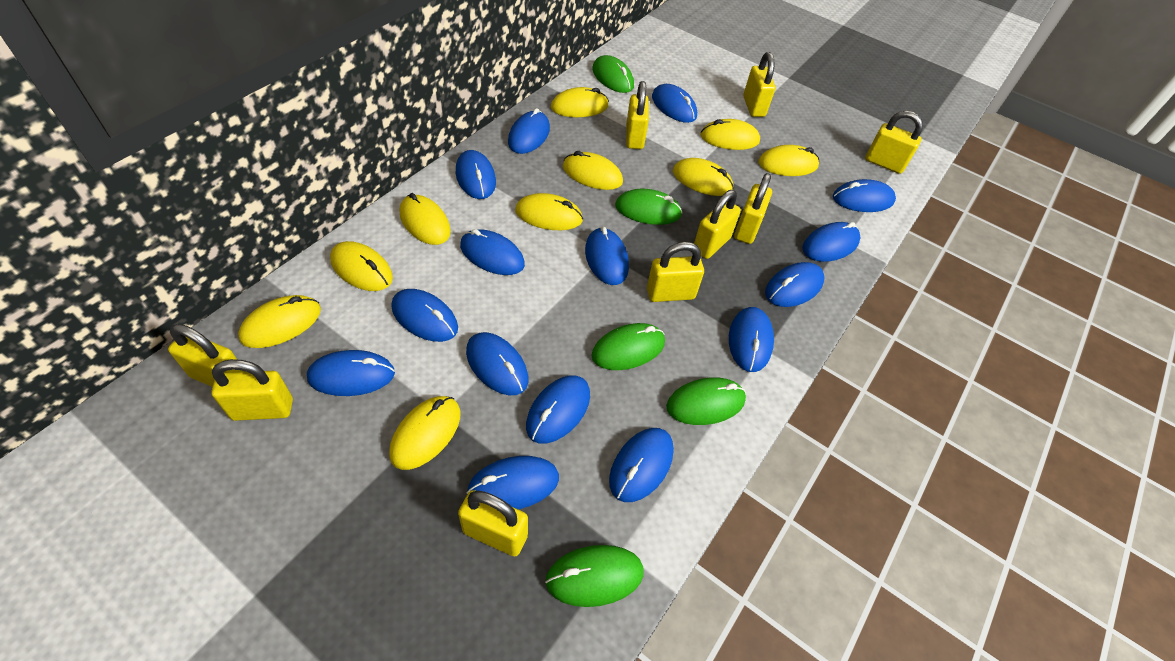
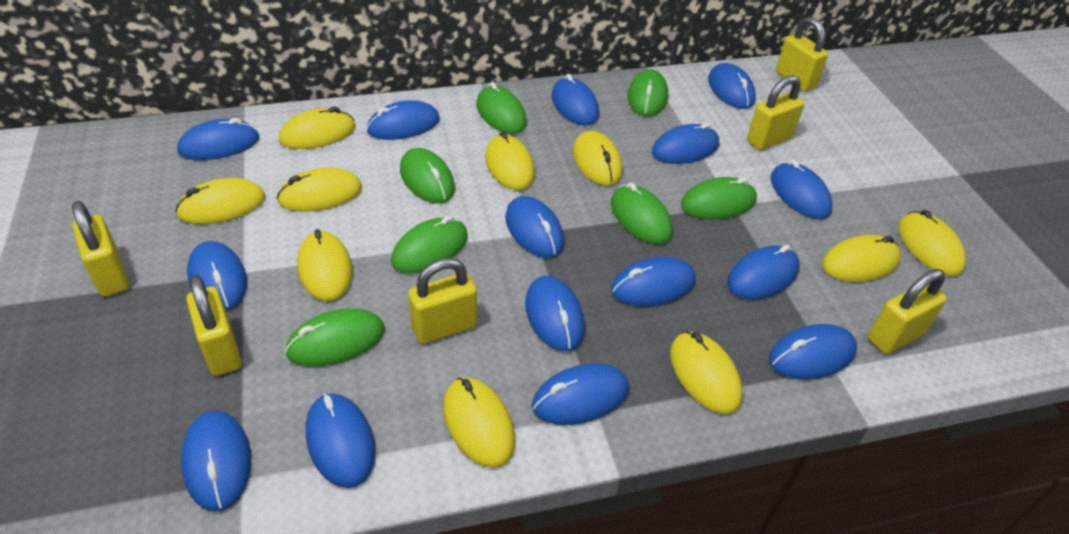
green mouse: [545,545,644,607] [591,323,665,370] [592,55,634,93] [615,189,682,225] [666,377,746,425] = 5 -> [285,309,385,367] [391,216,468,274] [400,148,455,203] [476,82,527,134] [611,182,673,244] [627,69,668,116] [681,177,757,219] = 7
yellow padlock: [168,324,245,387] [211,359,293,421] [458,490,528,556] [626,81,649,149] [647,242,704,302] [694,190,741,259] [734,173,772,244] [743,52,776,117] [865,111,923,174] = 9 -> [72,201,129,297] [186,275,242,376] [408,258,477,344] [747,75,804,150] [776,17,828,91] [868,269,947,354] = 6

